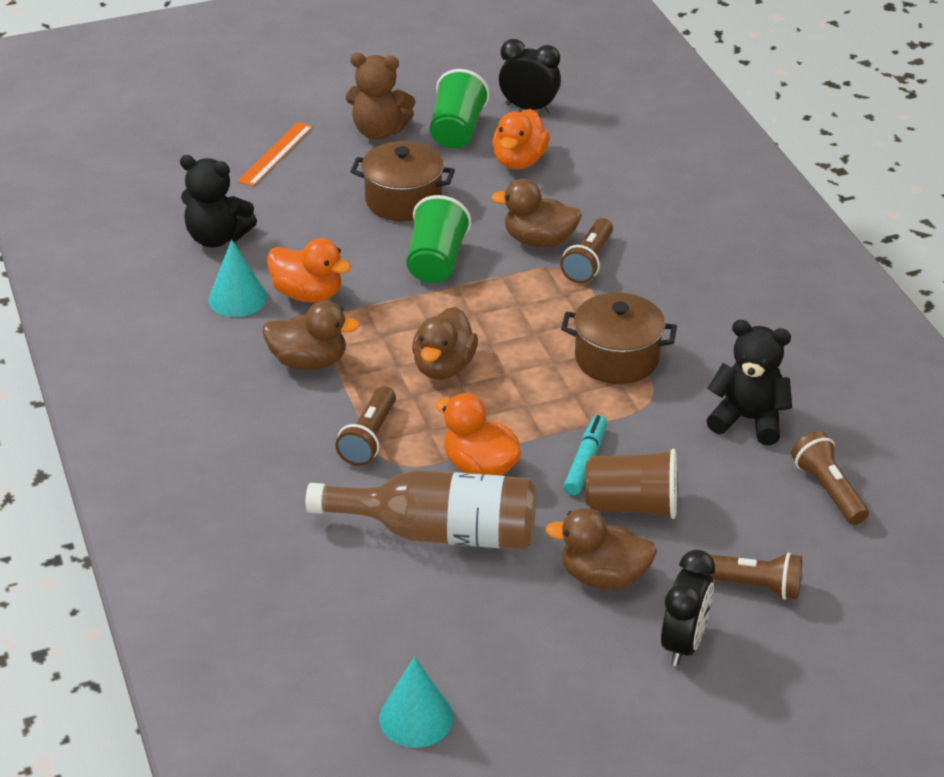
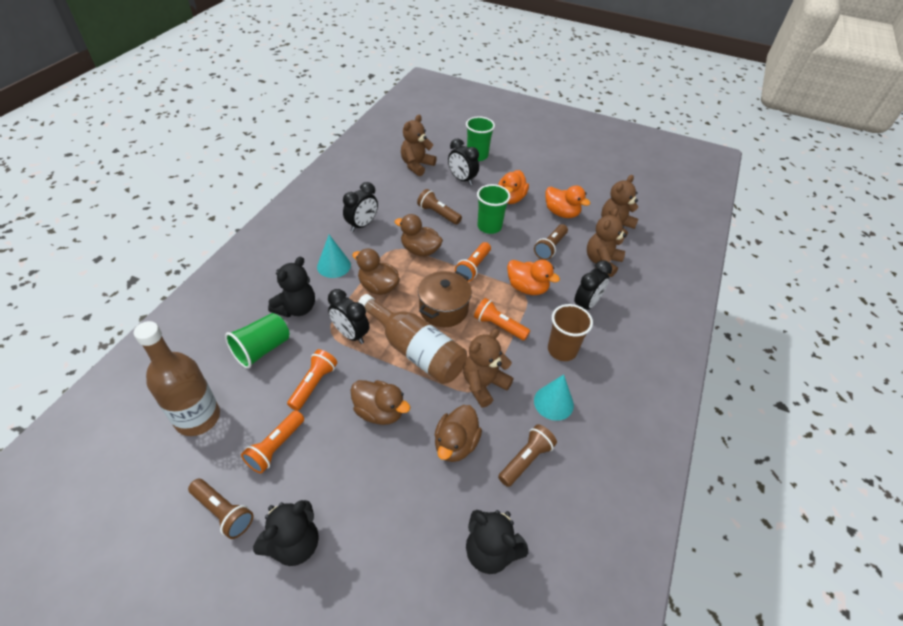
black clock: [499,39,561,113] [661,550,715,666] = 2 -> [328,289,369,344] [343,182,378,232] [448,138,479,185] [574,260,612,310] = 4
black teddy bear: [180,155,257,248] [706,320,792,445] = 2 -> [253,500,318,566] [268,256,315,317] [466,510,528,574] = 3
brown bottle: [306,470,536,550] = 1 -> [133,321,220,436] [358,294,467,384] = 2
brown pot: [350,141,455,221] [561,293,677,384] = 2 -> [418,271,472,327] = 1
brown teddy bear: [346,53,415,140] = 1 -> [401,114,437,176] [463,329,514,407] [587,208,626,277] [601,175,639,238] = 4
green cup: [406,195,471,283] [430,69,490,148] = 2 -> [225,313,290,369] [466,116,495,161] [477,184,510,234] = 3
orange flashlight: none = 0 -> [241,410,304,473] [287,349,337,411] [455,242,491,282] [474,298,530,341] = 4
orange ruler: [237,122,313,186] = 1 -> none = 0
turquoise marker: [563,415,607,495] = 1 -> none = 0

